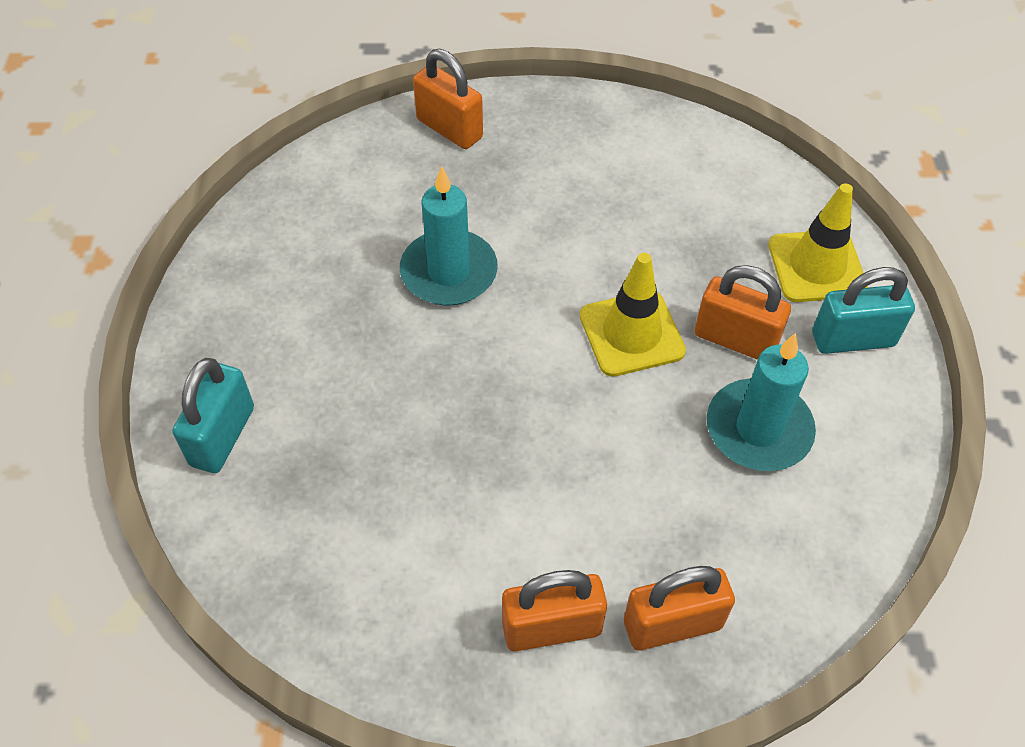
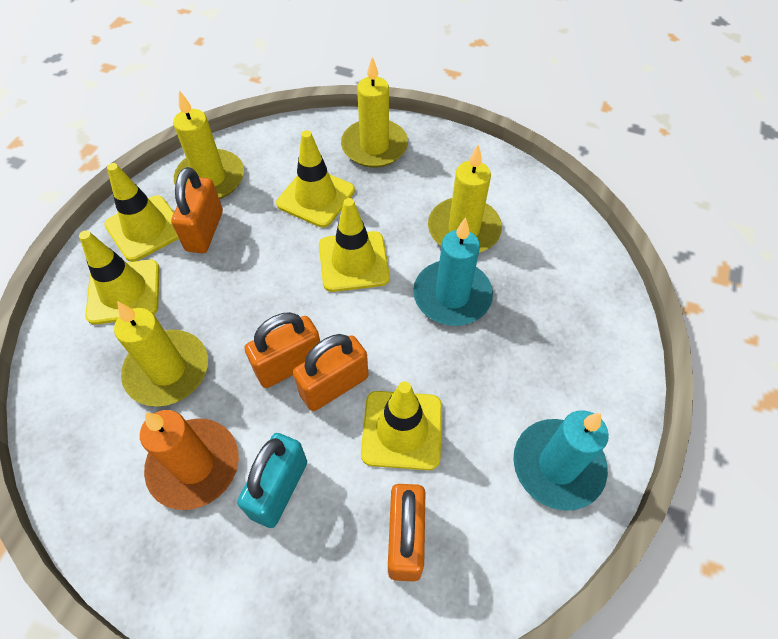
orange candle: none = 0 -> [140,410,239,510] = 1
turquoise padlock: [172,358,254,473] [813,267,915,354] = 2 -> [237,433,307,528] = 1
yellow candle: none = 0 -> [114,301,208,407] [173,91,244,199] [341,57,408,168] [428,145,502,253] = 4
yellow traffic cone: [580,253,686,377] [769,183,868,302] = 2 -> [79,230,160,325] [104,163,179,262] [276,130,355,228] [319,198,390,292] [361,381,442,470] = 5

